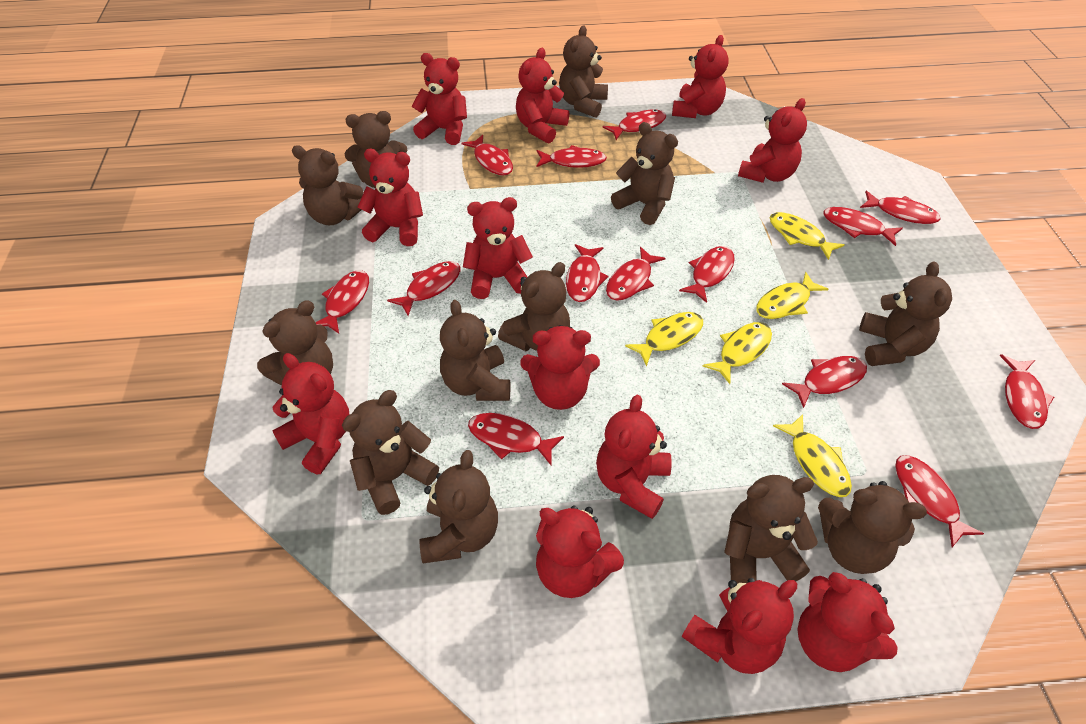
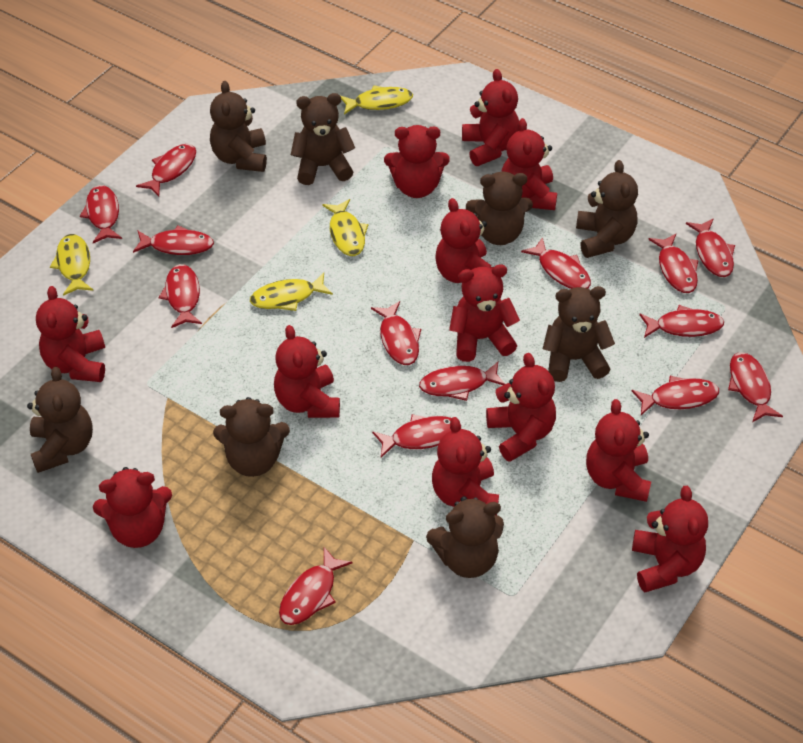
brown teddy bear: [257,300,333,386] [292,145,363,225] [342,390,439,515] [345,111,407,188] [419,450,498,563] [440,300,510,401] [498,262,570,351] [559,25,608,118] [611,122,678,225] [724,475,818,584] [818,481,927,574] [859,262,952,366] = 12 -> [27,367,93,473] [210,81,267,172] [213,397,290,477] [291,93,355,185] [426,496,504,578] [466,171,533,245] [543,286,615,382] [576,160,638,258] = 8
yellow fish: [625,312,703,367] [703,322,772,384] [756,272,828,319] [769,212,845,260] [773,414,852,497] = 5 -> [50,234,93,296] [250,273,333,311] [322,199,369,256] [341,85,413,115] = 4

